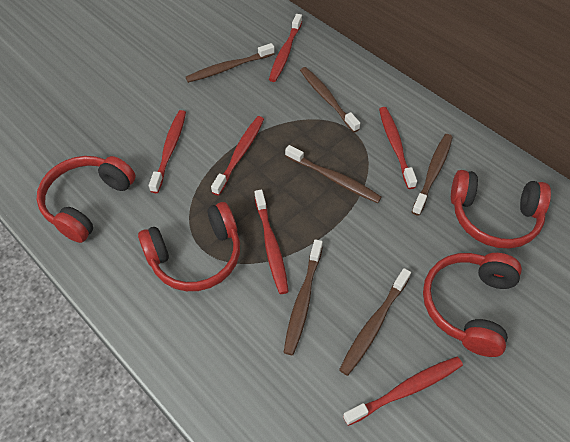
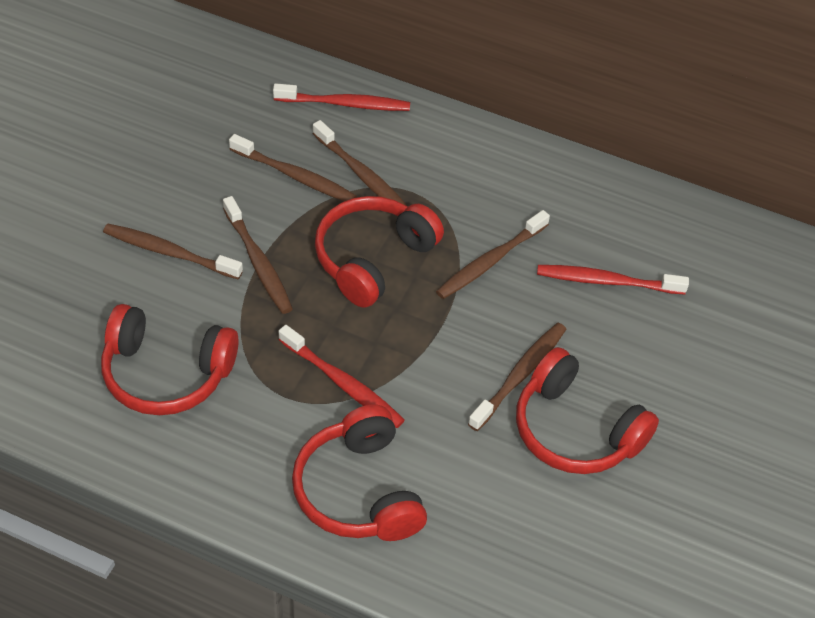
red toothbrush: [149,110,186,193] [211,116,264,196] [255,189,289,294] [269,14,302,82] [343,357,463,426] [379,107,417,189] = 6 -> [273,83,410,111] [279,325,405,428] [537,265,689,294] = 3

